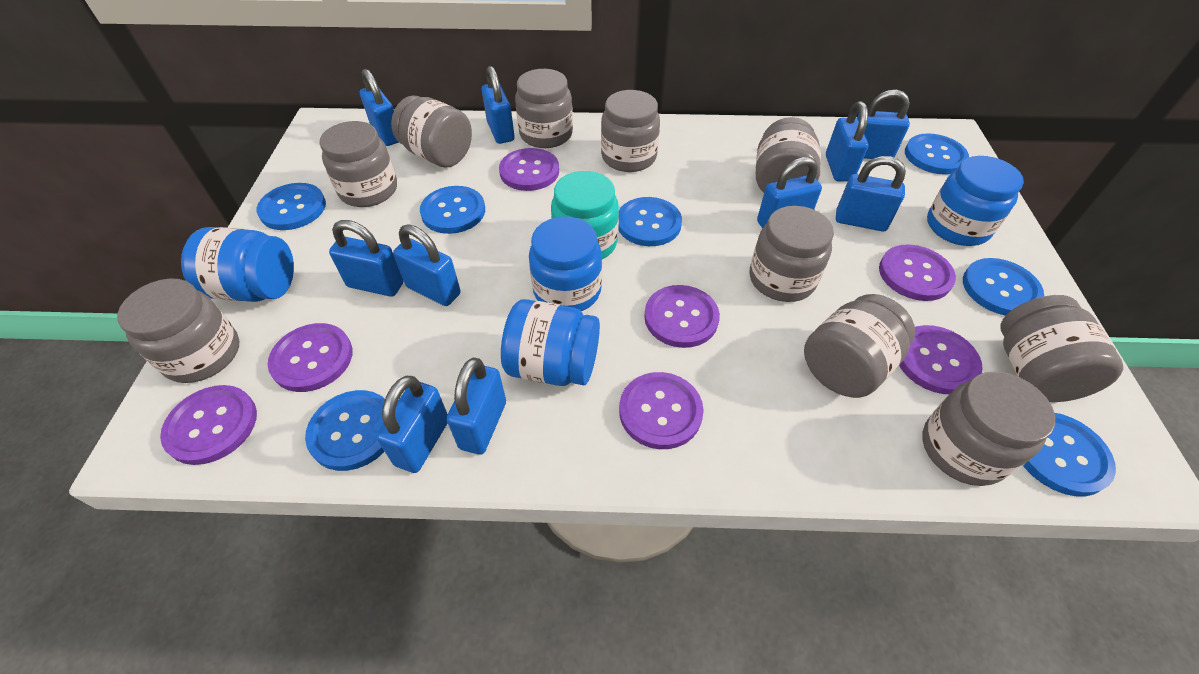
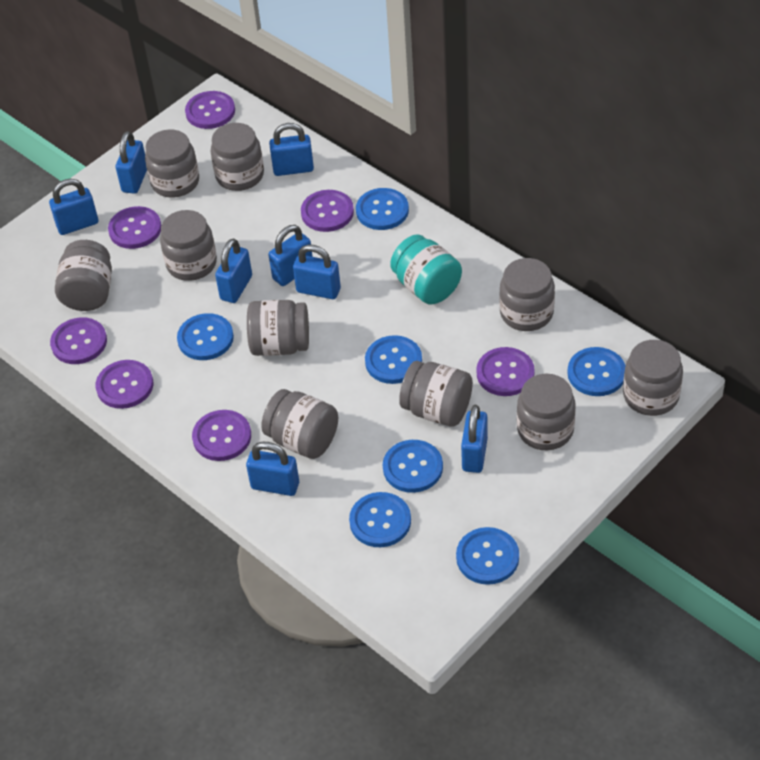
blue jar: [181,227,294,302] [501,299,600,386] [529,216,602,311] [927,156,1024,246] = 4 -> none = 0
blue padlock: [329,220,403,297] [360,69,399,146] [376,376,448,473] [393,225,461,306] [447,358,506,455] [482,66,515,144] [757,157,822,228] [826,101,869,182] [836,156,906,231] [857,89,910,159] = 10 -> [49,179,98,235] [116,131,147,194] [215,239,252,303] [246,442,299,496] [268,225,313,286] [269,123,314,176] [293,244,341,299] [461,405,488,473] = 8

